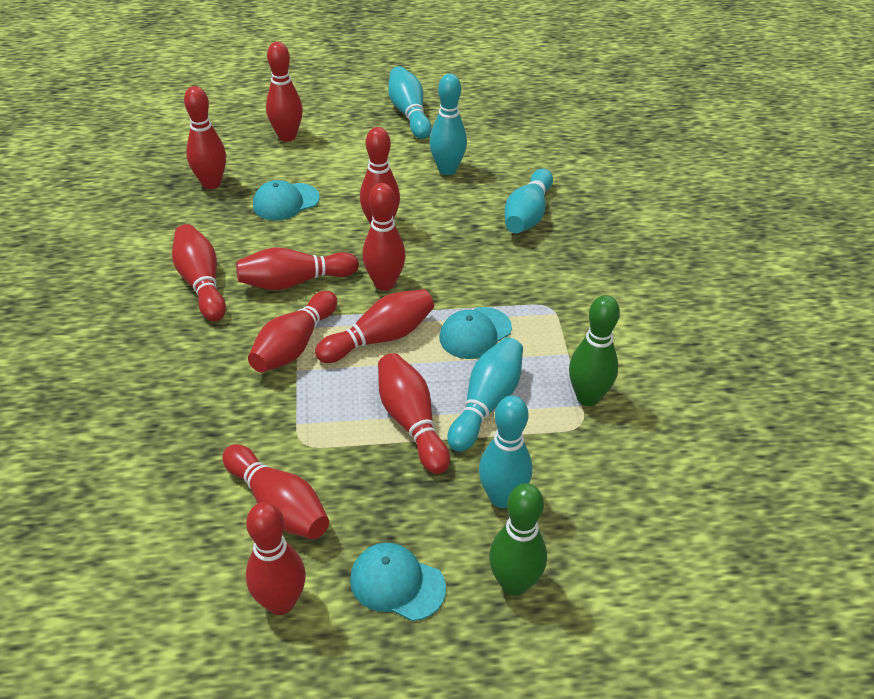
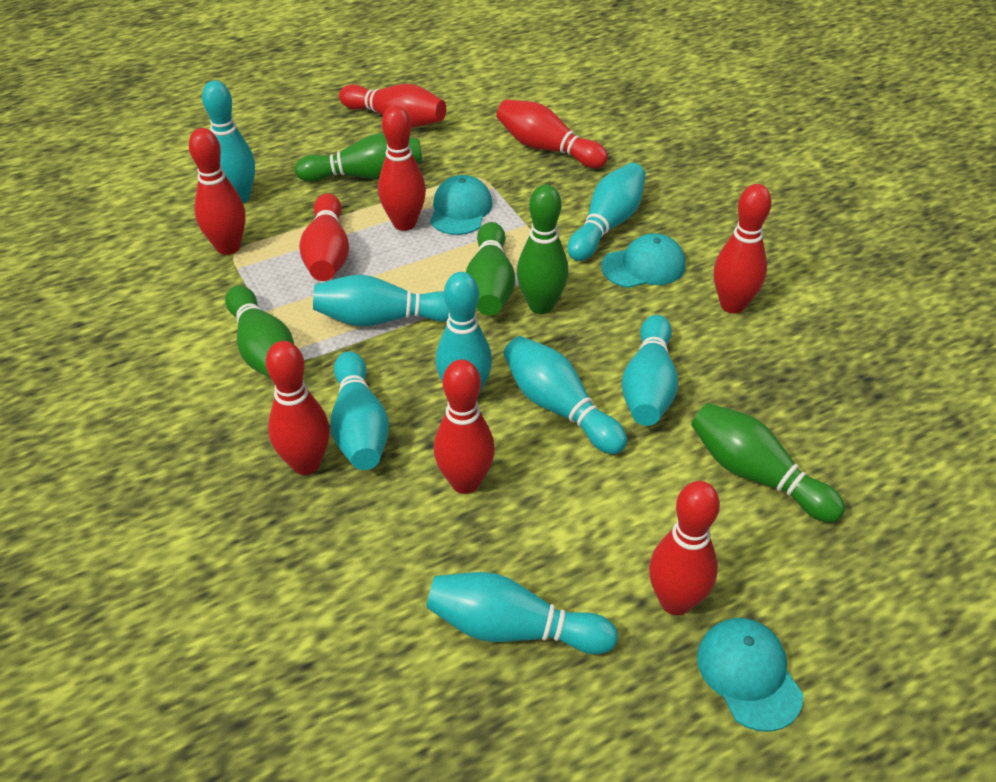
green bowling pin: [489,483,547,596] [569,295,620,406] = 2 -> [225,285,294,378] [295,133,422,182] [466,222,515,316] [517,184,569,314] [691,403,845,523] = 5
red bowling pin: [172,224,226,321] [184,86,226,189] [223,444,329,539] [236,248,359,290] [246,502,306,615] [248,291,337,372] [266,42,303,142] [315,289,434,363] [360,127,400,225] [362,183,406,291] [378,353,450,474] = 11 -> [189,128,246,255] [266,341,330,475] [299,193,349,281] [339,84,446,127] [378,105,426,231] [434,359,495,494] [497,99,608,168] [649,481,720,615] [714,184,772,314] = 9
turquoise bowling pin: [388,66,432,139] [429,74,467,175] [448,337,523,452] [479,395,532,508] [504,169,553,233] = 5 -> [202,80,255,203] [313,274,449,326] [330,351,389,470] [426,572,618,654] [436,272,492,396] [503,336,627,454] [568,163,646,261] [622,315,678,426] = 8

